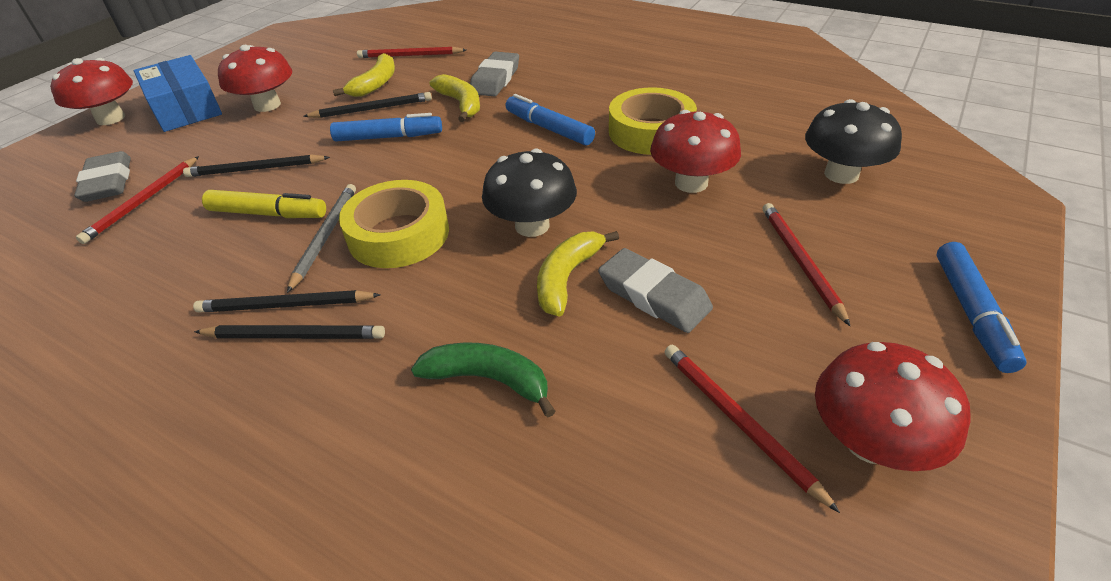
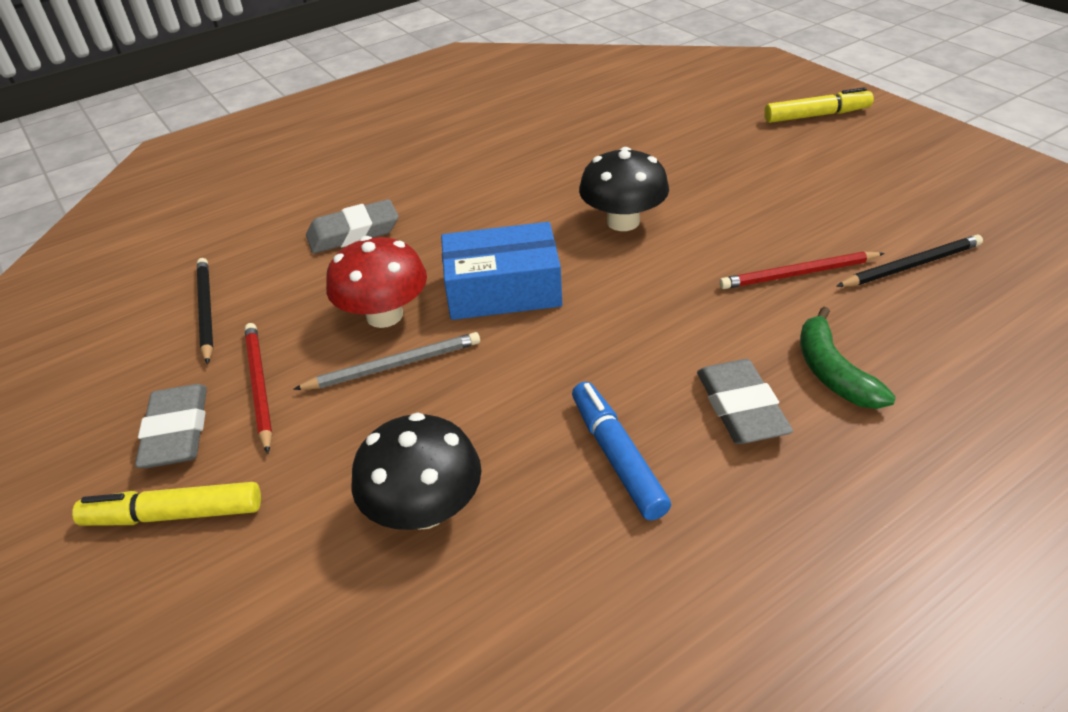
black pencil: [183,154,330,177] [193,290,381,313] [194,325,385,339] [303,92,432,118] = 4 -> [197,258,213,364] [836,235,983,287] = 2
blue marker: [330,113,442,141] [506,94,595,145] [936,242,1027,373] = 3 -> [572,382,671,520] = 1
red mushroom: [50,58,133,125] [218,45,292,112] [650,110,741,193] [815,342,971,471] = 4 -> [326,236,427,328] = 1
red pencil: [76,156,199,244] [357,47,466,58] [664,345,840,513] [763,203,850,326] = 4 -> [245,323,272,454] [719,252,885,289] = 2
yellow banana: [333,53,395,97] [429,74,480,122] [537,231,619,317] = 3 -> none = 0
yellow marker: [202,190,326,218] = 1 -> [72,482,261,526] [764,87,874,123] = 2
yellow tape: [339,180,449,268] [609,87,697,155] = 2 -> none = 0

